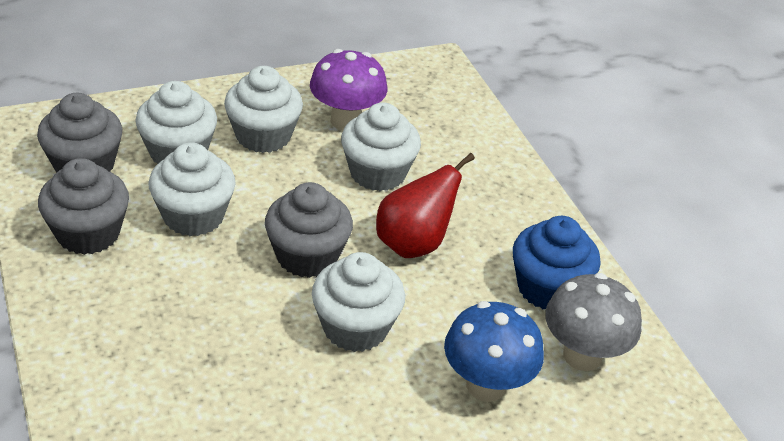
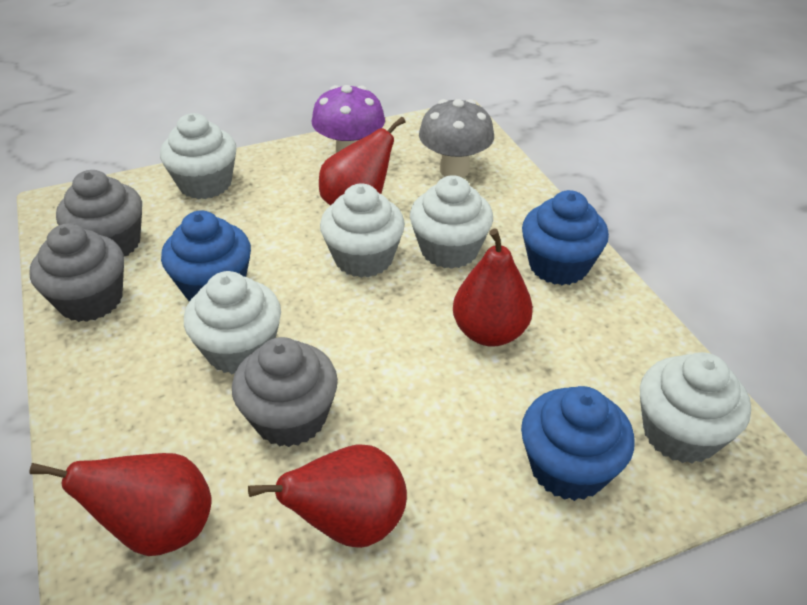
blue cupcake: [513,216,601,309] = 1 -> [161,210,251,302] [521,386,634,501] [522,190,609,285] = 3
blue mushroom: [444,301,544,402] = 1 -> none = 0
red pear: [376,153,475,258] = 1 -> [29,453,212,556] [248,445,407,548] [319,117,406,205] [453,229,533,347] = 4

